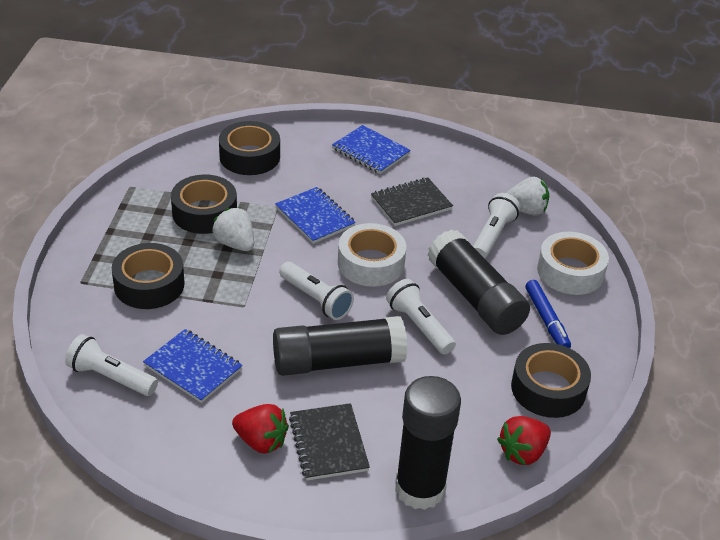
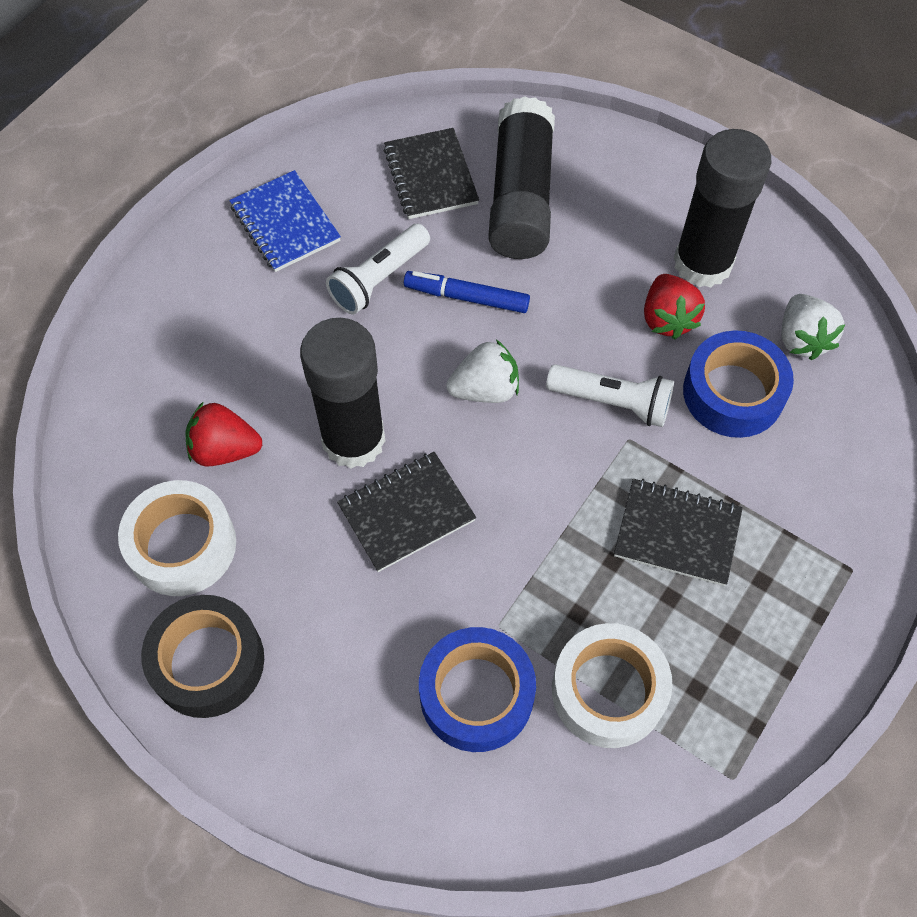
black notebook: [289,403,370,481] [371,178,453,226] = 2 -> [337,452,476,572] [384,128,479,219] [614,479,743,586] = 3
black tape: [112,243,185,309] [171,174,237,234] [219,121,280,175] [511,343,591,418] = 4 -> [141,595,264,718] = 1
blue notebook: [143,329,243,403] [275,187,356,244] [332,125,411,174] = 3 -> [229,170,341,272] = 1
blue tape: none = 0 -> [419,627,536,752] [683,330,794,438] = 2
white flashlight: [65,334,158,396] [279,262,354,320] [386,279,456,355] [473,193,520,258] = 4 -> [326,223,430,315] [546,364,674,427] = 2

